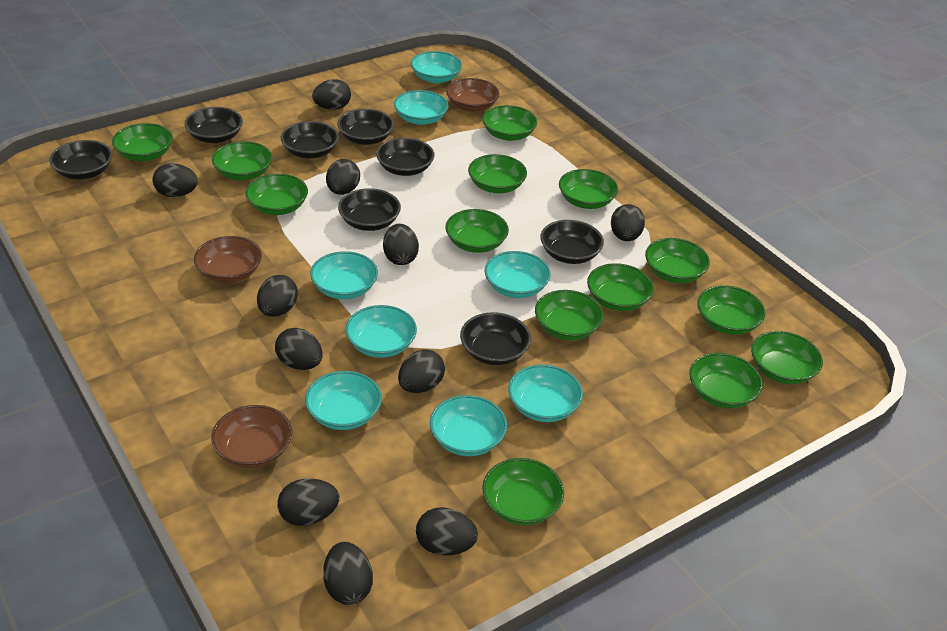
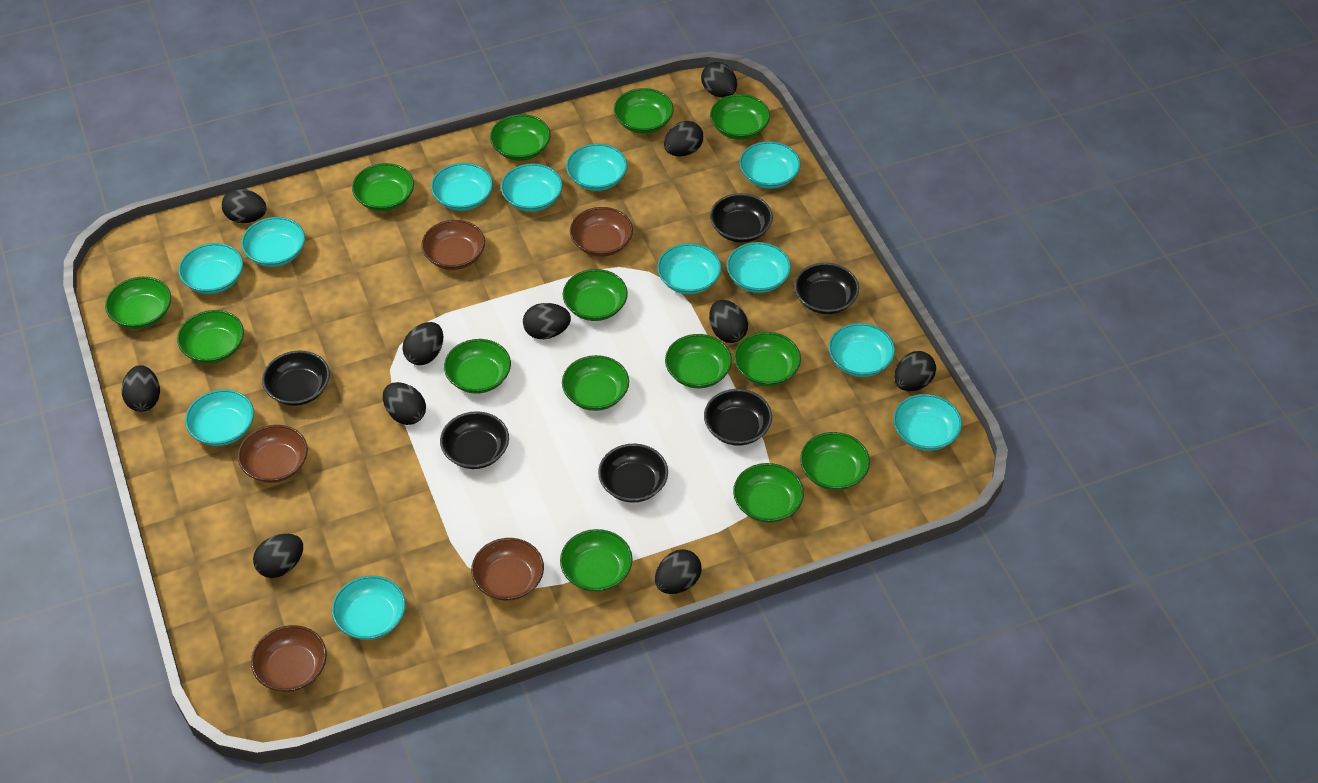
black bowl: [49,140,113,179] [185,107,243,143] [281,121,339,158] [337,109,394,145] [338,188,401,231] [376,138,434,176] [460,312,531,365] [540,220,604,264] = 8 -> [262,351,330,406] [440,411,509,469] [598,444,668,503] [704,389,772,446] [710,193,773,243] [794,263,859,314] = 6
brown bowl: [194,236,262,283] [211,405,292,468] [446,78,499,112] = 3 -> [238,425,308,483] [251,625,327,692] [421,220,485,270] [471,538,544,601] [570,207,633,257] = 5
turquoise bowl: [305,371,382,430] [310,251,378,299] [345,305,417,358] [394,90,449,125] [411,51,462,83] [430,395,507,456] [485,251,551,298] [508,364,583,422] = 8 -> [178,243,243,294] [185,389,254,446] [241,217,305,267] [332,575,406,640] [431,163,493,211] [501,163,563,212] [566,144,627,191] [657,243,722,294] [727,242,791,293] [739,141,801,189] [828,323,895,377] [893,394,962,451] = 12

